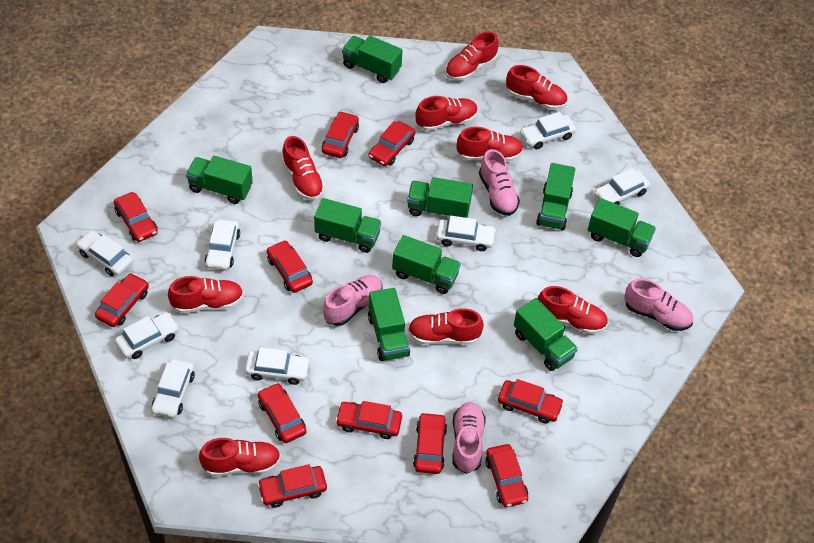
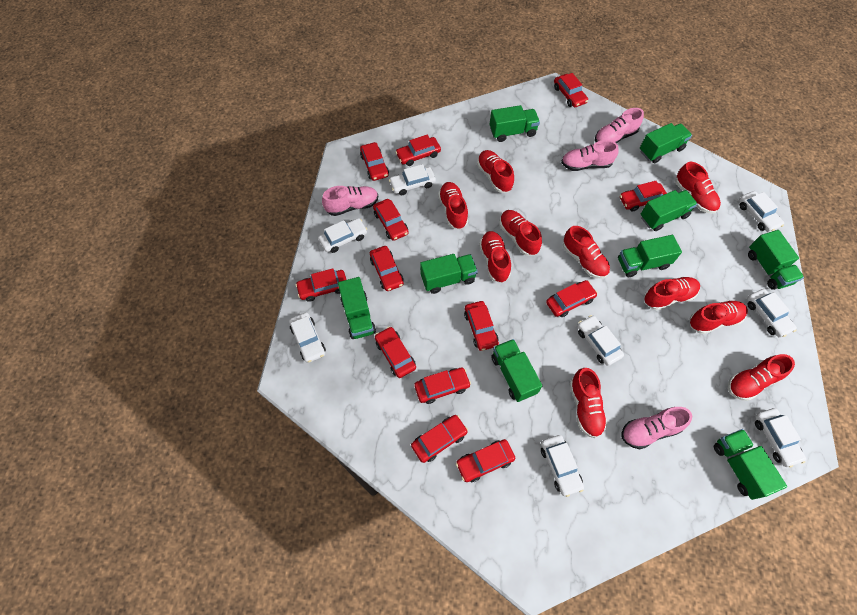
red car: [95,273,149,327] [114,192,158,242] [257,464,327,508] [258,383,306,443] [267,240,313,293] [322,111,359,158] [335,401,402,439] [369,121,416,166] [413,412,447,474] [485,444,528,507] [498,379,564,424] = 11 -> [296,268,346,302] [360,142,389,181] [370,246,404,291] [373,199,409,241] [375,327,416,378] [396,134,441,166] [411,415,468,463] [414,367,471,404] [456,439,515,482] [464,301,499,351] [546,280,597,317] [554,73,588,107] [620,181,667,212] = 13
red shoe: [168,276,244,313] [199,438,281,477] [282,136,325,200] [408,308,484,345] [415,96,478,131] [445,31,499,81] [457,127,523,161] [506,65,567,110] [538,286,608,334] = 9 -> [438,182,468,229] [477,150,514,193] [479,231,511,283] [499,210,542,256] [563,226,610,279] [570,368,608,438] [644,277,700,310] [675,162,721,214] [690,300,748,334] [728,354,795,401] = 10

